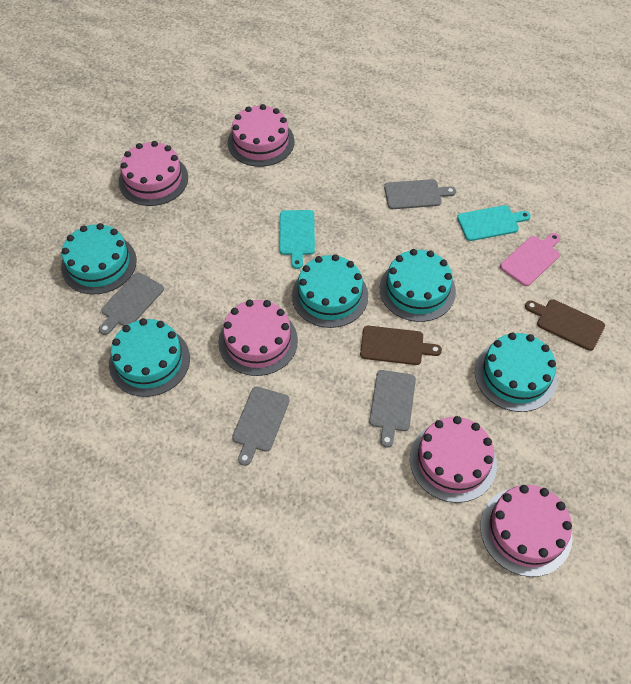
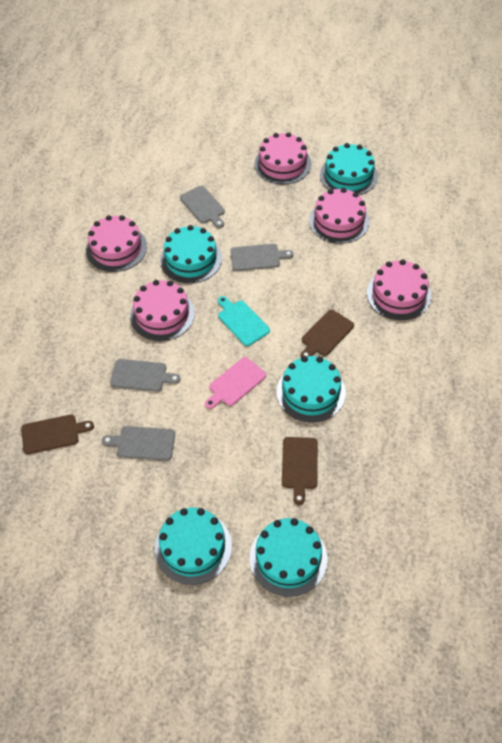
brown cutting board: [360,326,442,365] [525,299,605,351] = 2 -> [21,414,94,454] [282,437,318,505] [300,310,354,358] = 3
turquoise cutting board: [279,210,315,269] [457,205,531,241] = 2 -> [218,296,270,346] = 1

